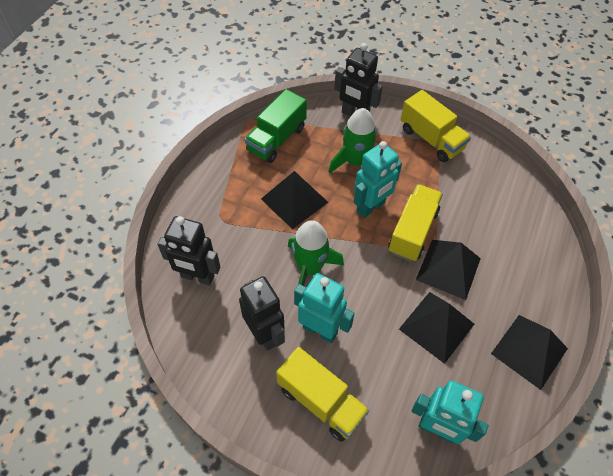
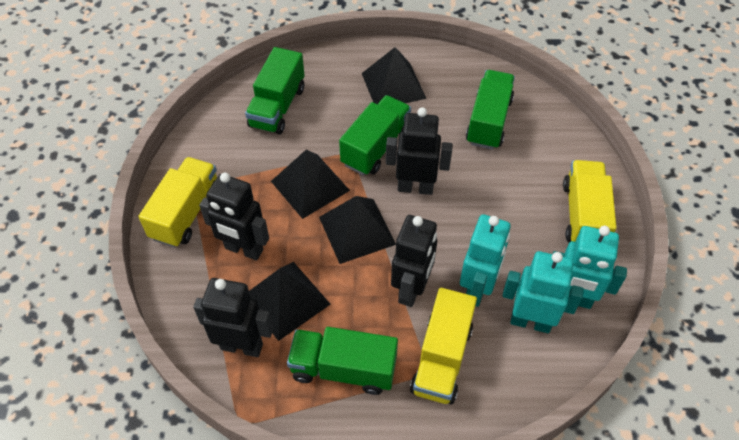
black robot: [157,216,221,285] [239,276,285,351] [334,43,383,116] = 3 -> [193,278,273,357] [199,173,269,260] [386,107,453,195] [391,215,437,307] = 4
green rocket: [288,220,344,286] [328,108,376,174] = 2 -> none = 0
green truck: [245,89,307,163] = 1 -> [245,47,305,134] [287,327,398,395] [339,95,411,176] [466,70,515,150] = 4

